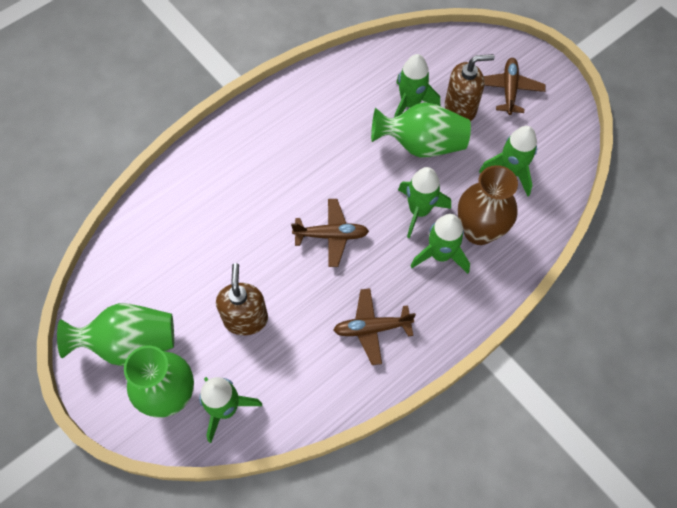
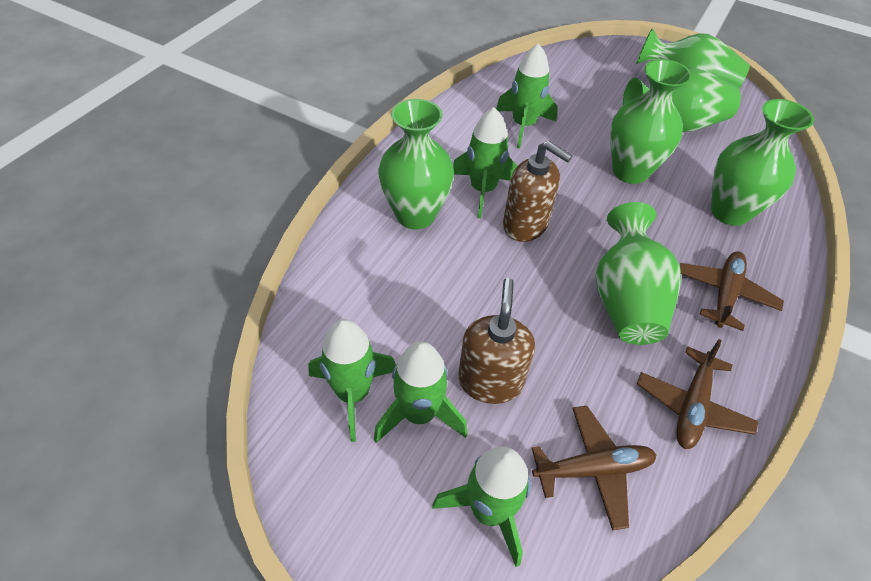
brown vase: [458,165,518,245] = 1 -> none = 0
green vase: [57,303,174,366] [124,346,194,418] [371,102,471,157] = 3 -> [378,99,454,229] [596,202,681,345] [610,59,692,184] [623,67,741,132] [636,28,750,89] [711,99,814,226] = 6

